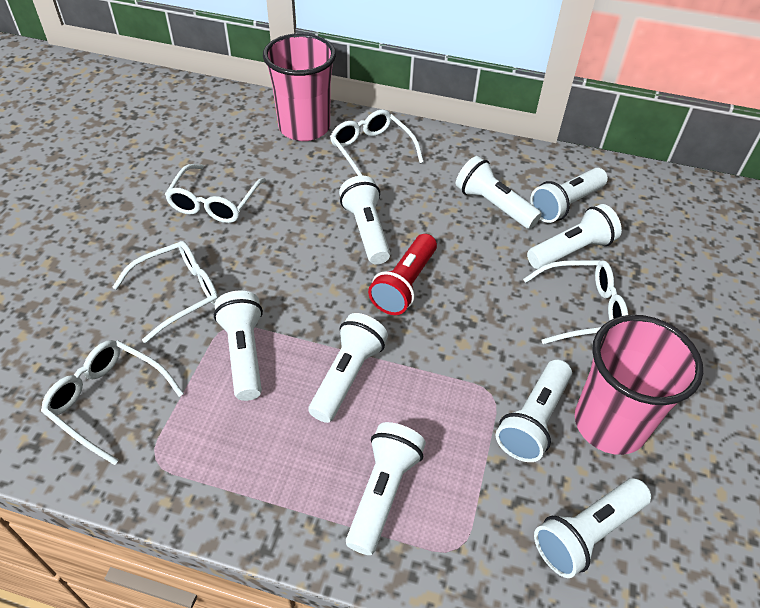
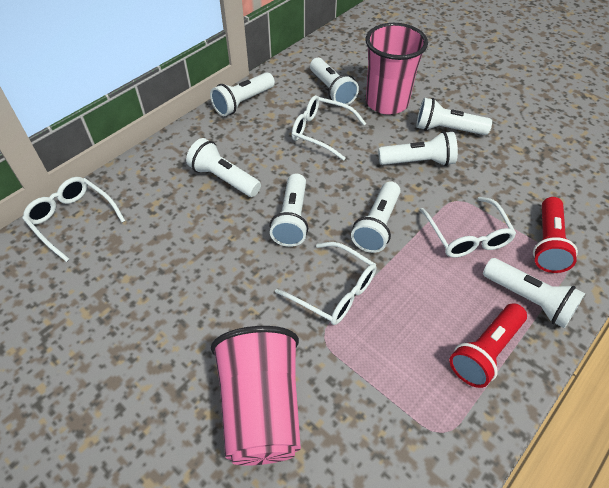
red flashlight: [368,234,437,315] = 1 -> [450,303,527,388] [533,197,578,273] = 2
white flashlight: [214,290,263,401] [309,313,388,423] [339,175,390,265] [346,422,426,555] [456,156,542,229] [495,360,572,462] [527,204,622,269] [530,168,608,223] [534,479,651,578] = 9 -> [186,138,261,197] [210,72,275,116] [270,173,308,247] [310,58,359,105] [351,181,401,253] [378,131,458,166] [416,98,492,135] [483,258,585,328] = 8
white glasses: [41,340,184,465] [113,241,219,343] [165,164,266,223] [330,110,424,176] [523,260,628,344] = 5 -> [22,177,125,262] [275,242,377,325] [292,95,366,161] [420,197,516,258] = 4

